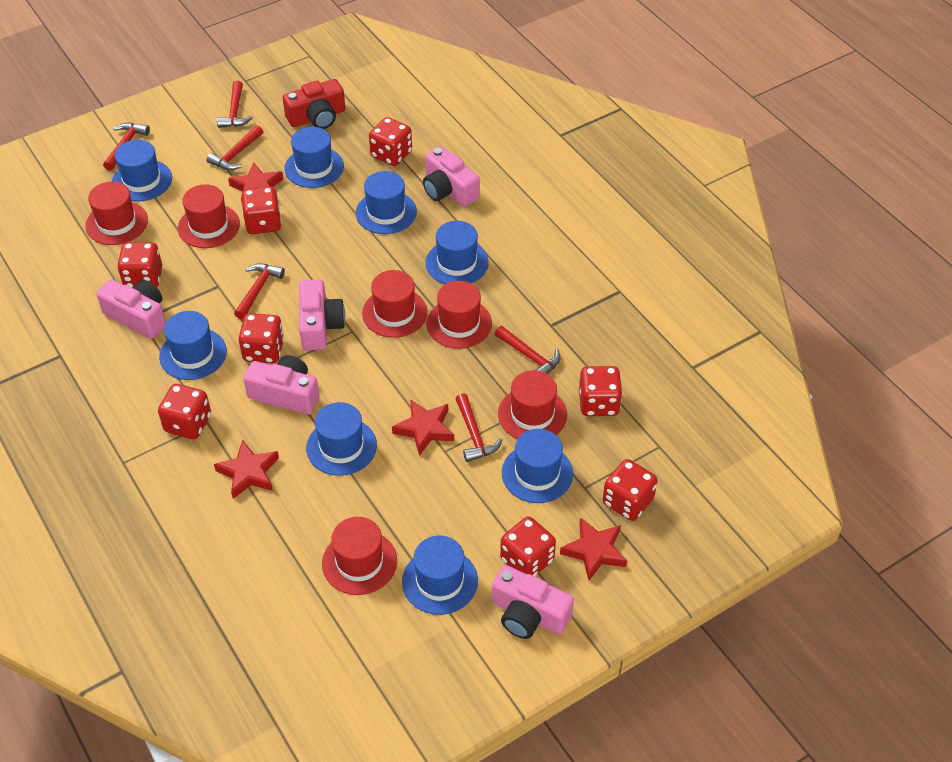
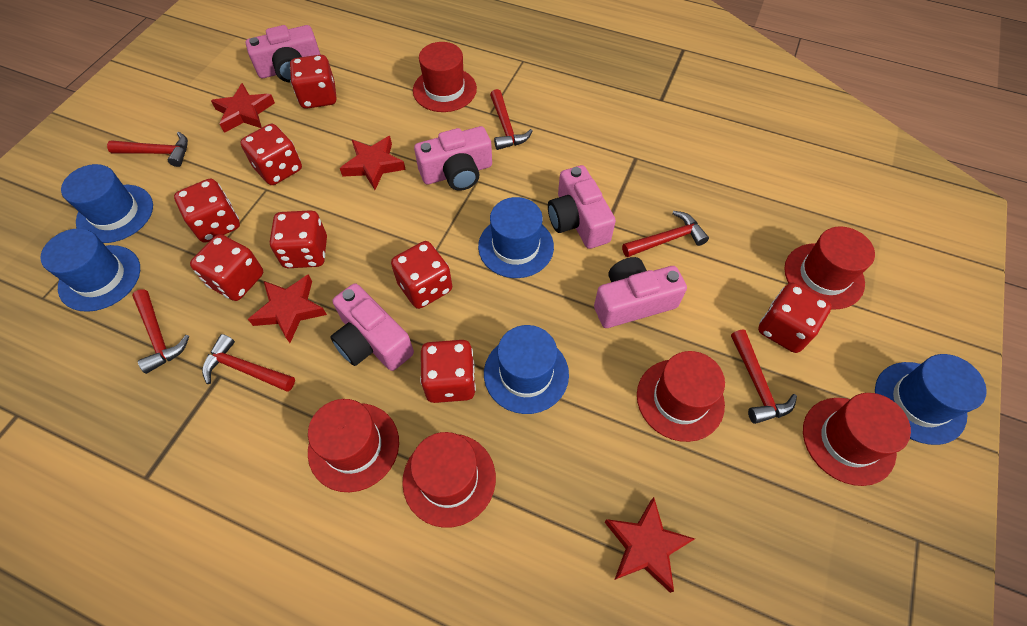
blue hat: [112,140,172,202] [159,311,227,380] [284,127,344,188] [306,402,377,476] [356,171,417,234] [402,536,478,615] [425,221,489,284] [502,429,573,503] = 8 -> [40,228,140,312] [61,164,153,243] [478,197,554,278] [484,325,569,414] [875,354,987,445] = 5
red camera: [283,79,345,129] = 1 -> none = 0

